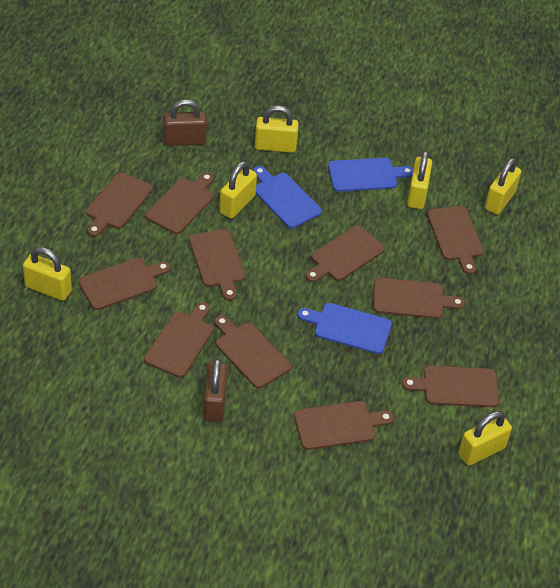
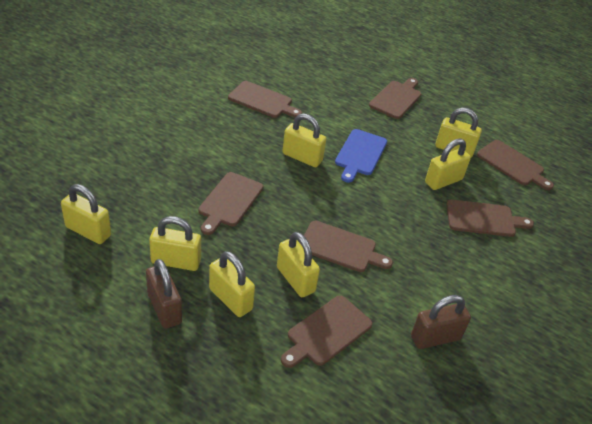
blue cutting board: [253,166,322,228] [298,303,392,354] [328,158,413,192] = 3 -> [335,129,387,183] = 1
brown cutting board: [79,258,171,310] [86,172,153,237] [144,302,213,378] [146,172,214,234] [189,229,246,301] [215,315,291,388] [294,401,394,450] [305,225,385,282] [373,278,465,319] [402,366,499,407] [427,206,484,274] = 11 -> [199,172,263,235] [228,81,302,118] [281,295,372,368] [300,221,393,272] [369,78,421,119] [446,200,534,237] [477,140,554,190] = 7
yellow padlock: [23,247,72,301] [219,161,257,219] [255,106,299,153] [407,151,432,209] [458,411,512,466] [485,158,521,215] = 6 -> [61,184,111,244] [149,216,201,271] [209,251,255,317] [277,232,320,297] [282,113,326,167] [425,139,471,190] [435,107,482,157] = 7

